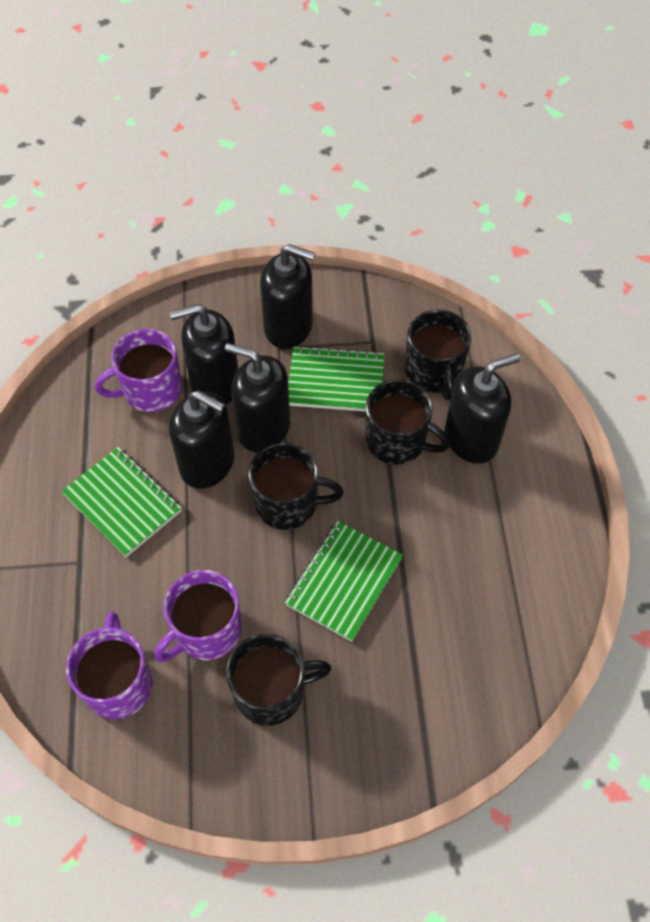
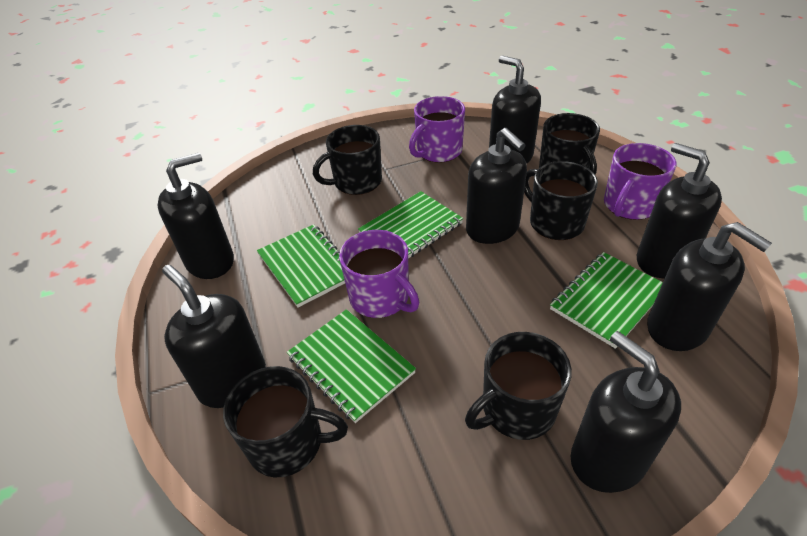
black mug: [226,634,331,726] [249,443,344,530] [366,379,450,465] [405,310,472,401] = 4 -> [223,366,348,477] [313,125,382,195] [465,332,572,440] [524,161,598,240] [539,113,600,174] = 5
black soap dispenser: [169,391,234,489] [170,304,239,405] [225,343,290,453] [260,244,315,349] [445,353,520,464] = 5 -> [157,153,234,279] [162,265,266,408] [466,128,527,244] [489,56,541,164] [571,331,681,493] [637,143,722,279] [647,222,772,351] = 7
green notebook: [62,447,182,557] [285,521,403,642] [288,345,384,411] = 3 -> [257,224,345,308] [287,309,416,423] [358,191,463,258] [550,252,663,349] = 4

